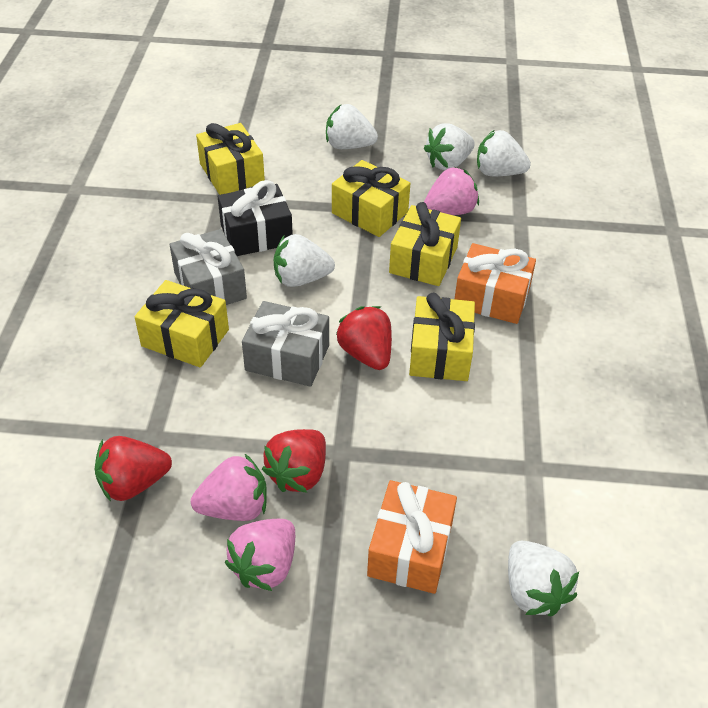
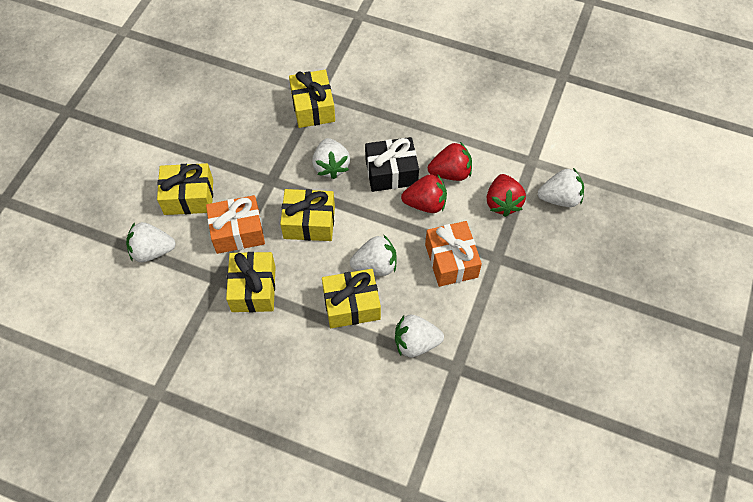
grey gift: [170,229,247,305] [242,301,329,387] = 2 -> none = 0
pink strawberry: [191,454,267,521] [225,519,295,591] [424,166,479,215] = 3 -> none = 0

